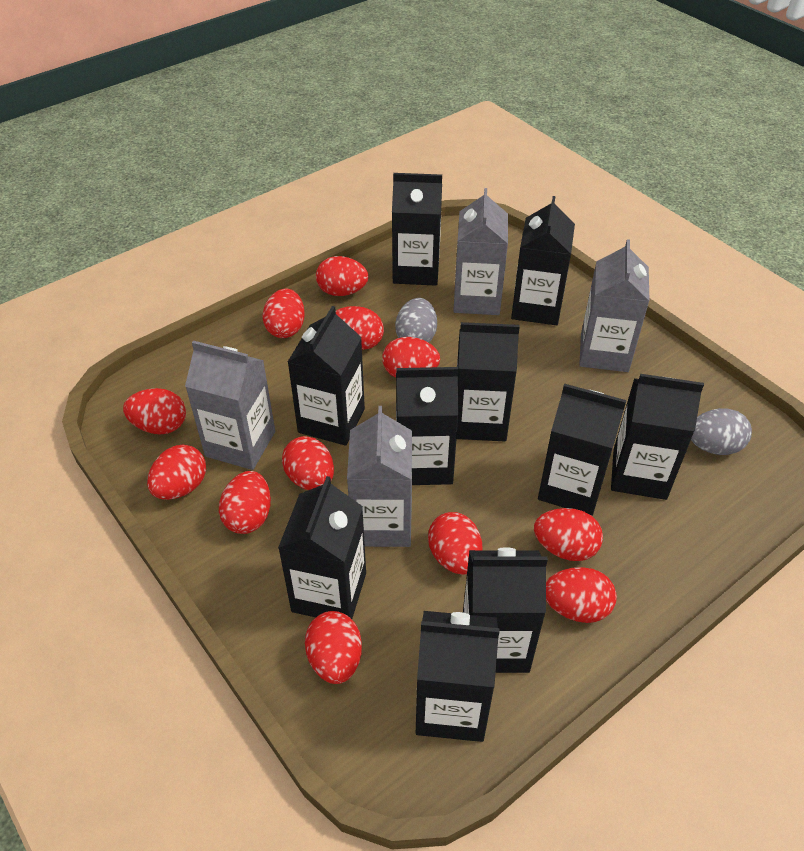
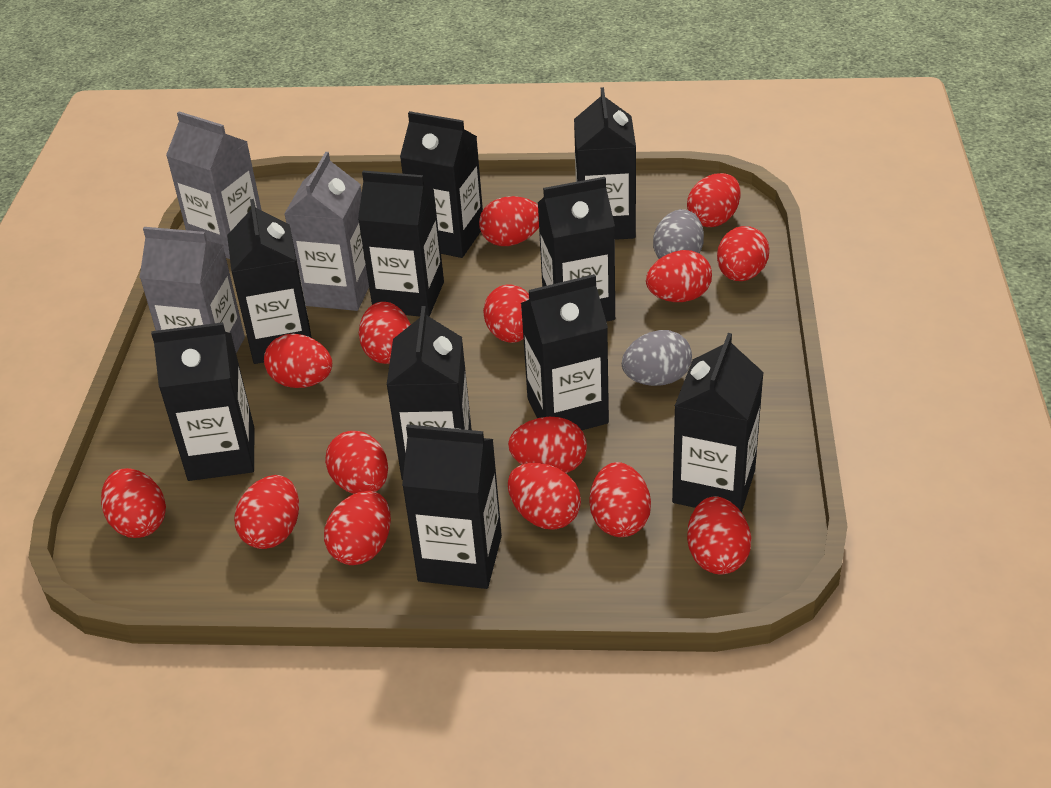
grey carton: [185,341,275,470] [347,406,412,547] [453,188,508,315] [579,239,650,372] = 4 -> [140,227,245,353] [166,111,262,259] [284,152,369,311] = 3
red egg: [123,388,186,434] [147,445,206,500] [219,471,271,534] [263,289,305,338] [282,436,334,490] [305,611,362,684] [316,256,368,296] [336,306,384,350] [382,337,440,378] [428,512,483,575] [534,508,603,561] [546,567,617,623] = 12 -> [101,468,166,538] [234,475,299,549] [264,334,332,388] [324,491,391,565] [325,431,388,494] [359,302,411,364] [479,196,539,246] [483,285,529,343] [508,417,587,473] [508,463,581,530] [589,462,651,537] [646,250,712,302] [687,173,740,227] [687,496,751,574] [717,226,769,281] = 15

